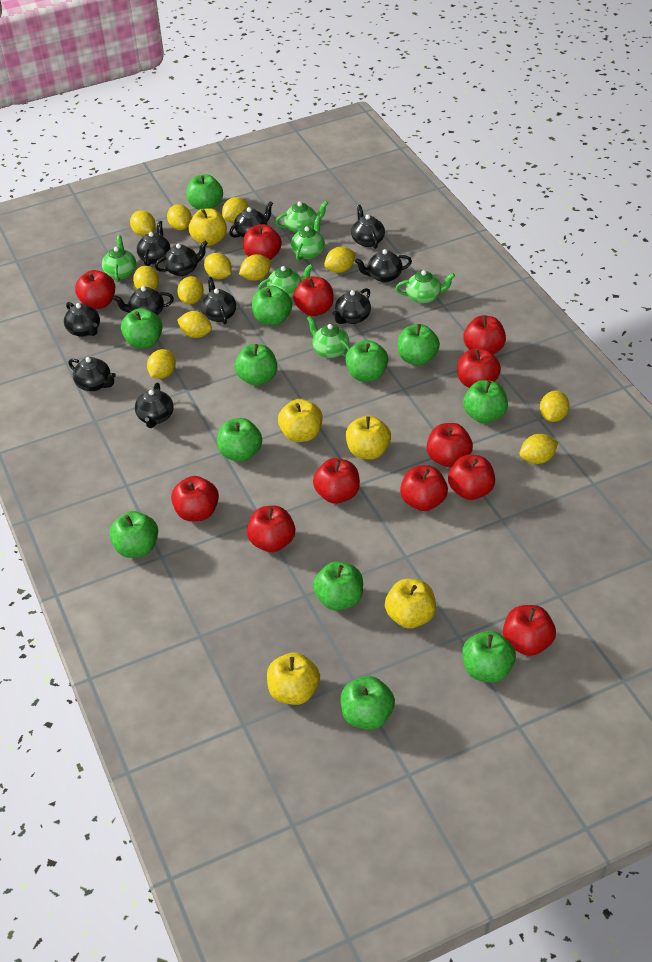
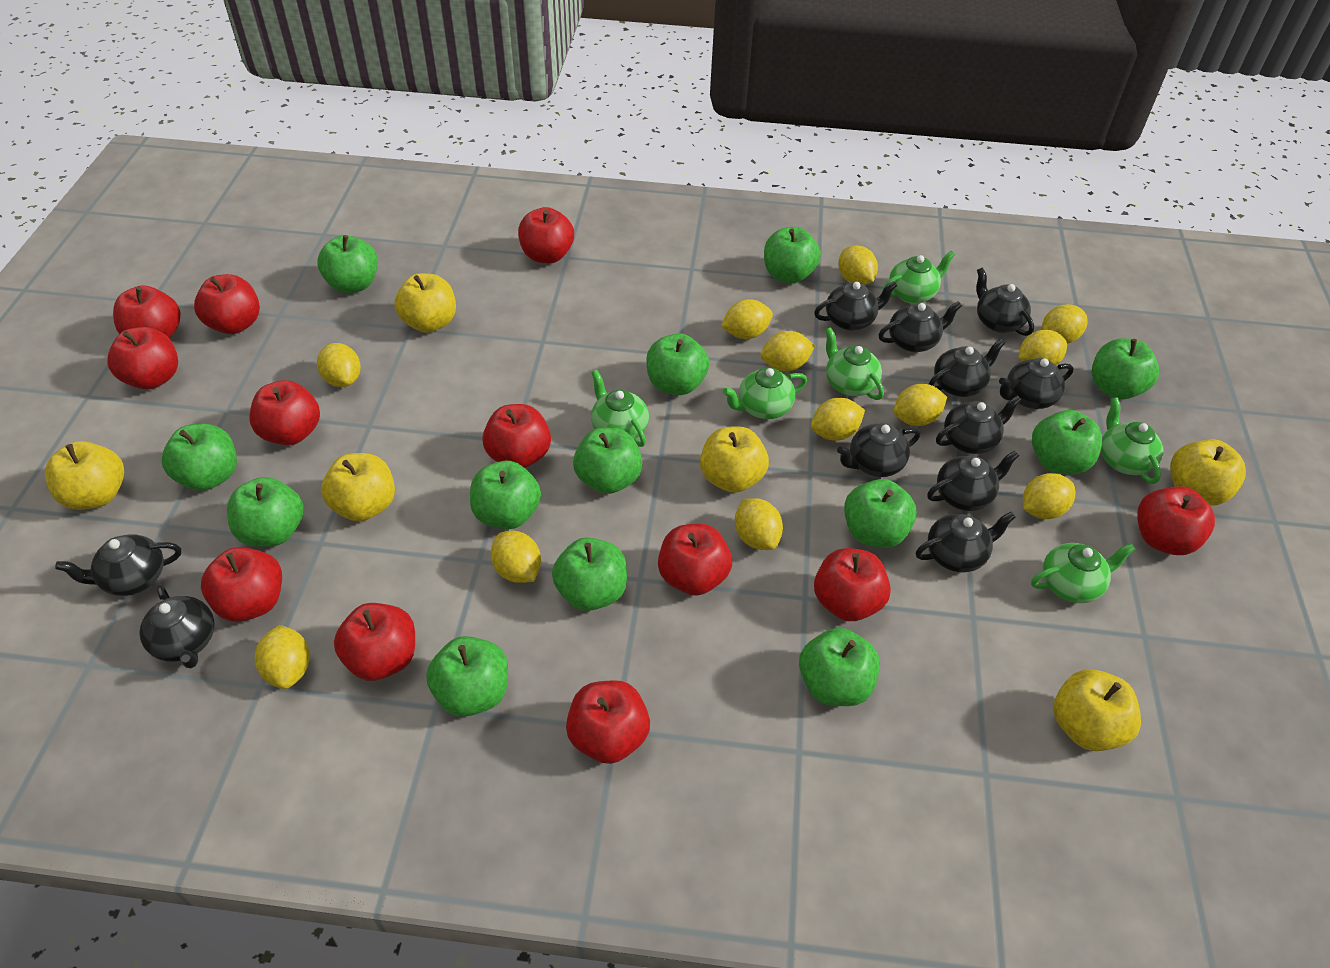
green apple: [109,511,158,558] [121,308,163,349] [186,174,223,210] [217,418,262,462] [235,344,277,386] [252,286,292,326] [313,561,363,611] [341,676,395,730] [345,340,388,382] [397,324,440,365] [462,631,516,683] [463,380,508,423] = 12 -> [162,424,237,491] [227,477,303,547] [317,235,378,293] [426,636,508,717] [470,461,541,529] [552,538,627,611] [573,427,642,494] [646,333,709,395] [764,227,821,283] [799,628,880,706] [844,479,917,548] [1032,410,1102,475] [1091,338,1159,399] = 13
yellow apple: [189,208,227,246] [267,652,320,705] [278,399,323,442] [346,415,391,460] [385,579,436,628] = 5 -> [45,441,124,510] [321,453,395,521] [394,273,456,333] [700,427,769,493] [1053,670,1141,751] [1170,439,1246,505] = 6

